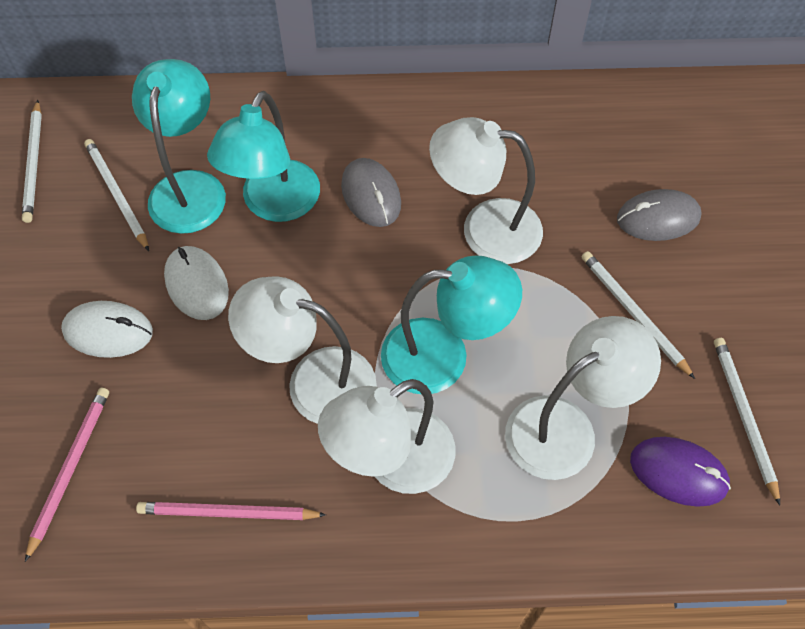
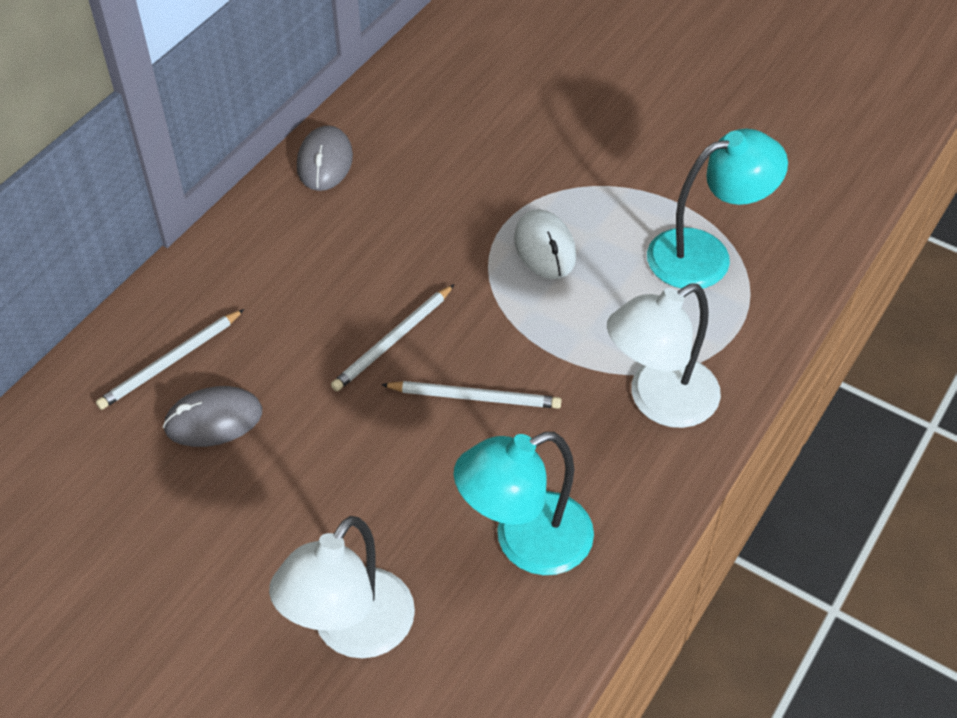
pink pencil: [25,388,109,562] [136,502,326,520] = 2 -> none = 0
purple mouse: [630,437,731,507] = 1 -> none = 0
turquoise lamp: [132,59,226,234] [207,91,320,222] [381,256,522,394] = 3 -> [453,432,594,575] [647,128,788,289] = 2
white lamp: [228,276,377,424] [318,379,455,494] [429,117,543,264] [505,316,661,480] = 4 -> [269,516,415,658] [607,284,721,428] = 2
white mouse: [61,301,153,358] [164,246,229,320] = 2 -> [514,209,576,279] = 1
white pencil: [22,100,42,223] [84,139,149,251] [581,251,695,379] [714,338,780,505] = 4 -> [96,309,244,410] [331,284,454,391] [381,381,561,409] = 3

